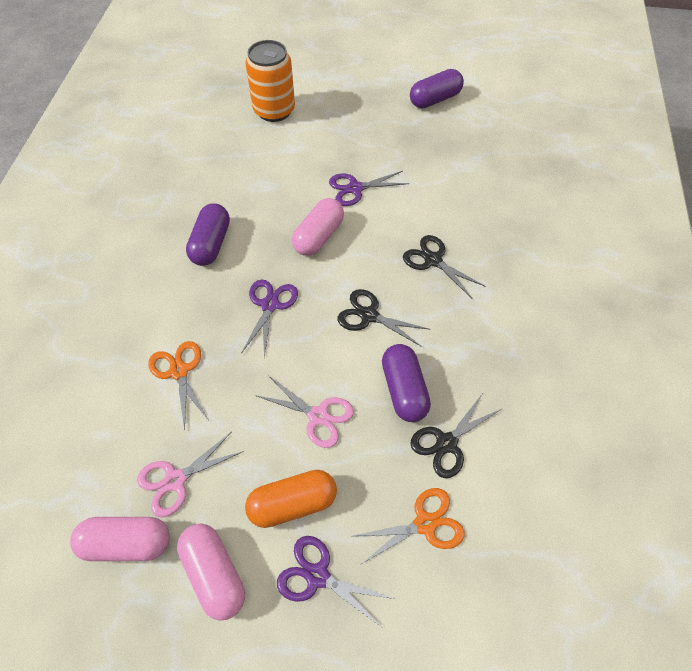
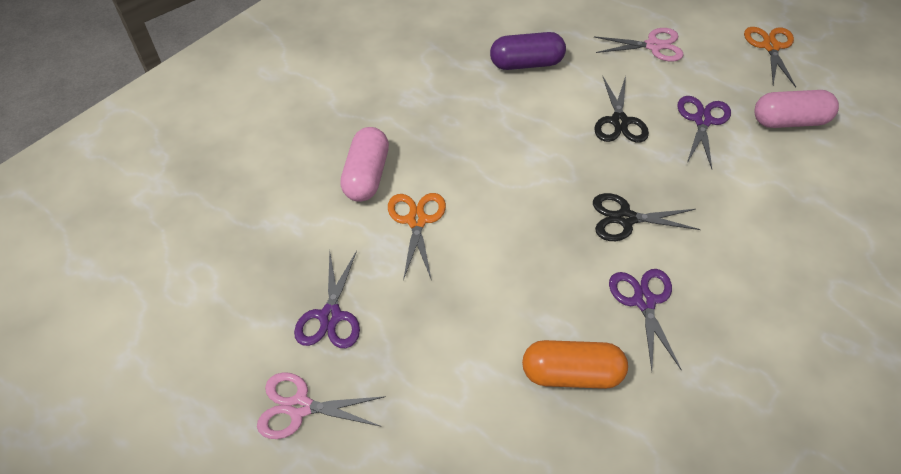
black scissors: [337,289,430,347] [403,235,486,298] [410,393,503,478] = 3 -> [593,193,701,241] [594,76,649,143] = 2
orange can: [245,40,295,122] = 1 -> none = 0
pink capsule: [70,517,170,561] [177,524,245,620] [292,198,344,256] = 3 -> [340,127,389,202] [754,90,839,128] = 2
purple capsule: [186,204,230,266] [382,344,431,422] [410,69,464,108] = 3 -> [490,32,566,70] = 1

